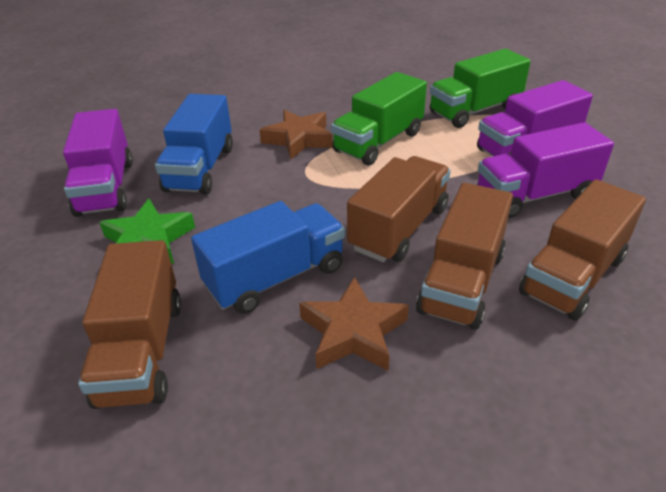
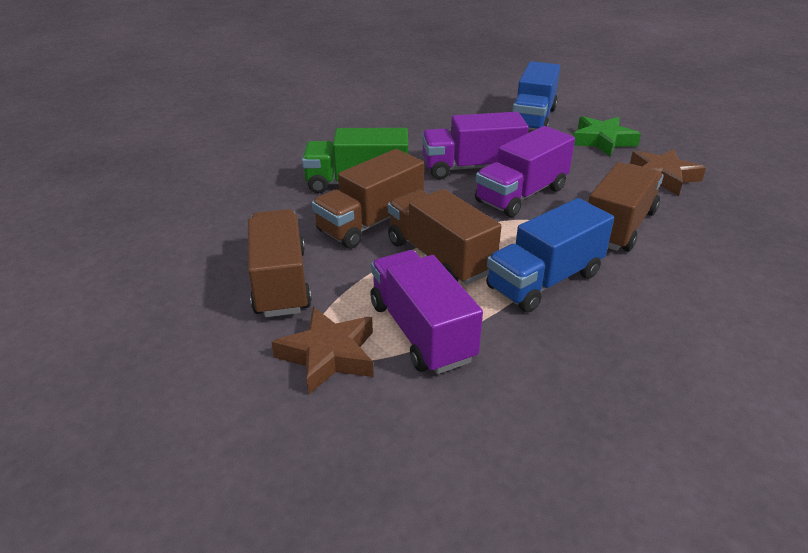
green truck: [331,72,427,166] [430,49,531,128] = 2 -> [302,128,408,193] = 1

